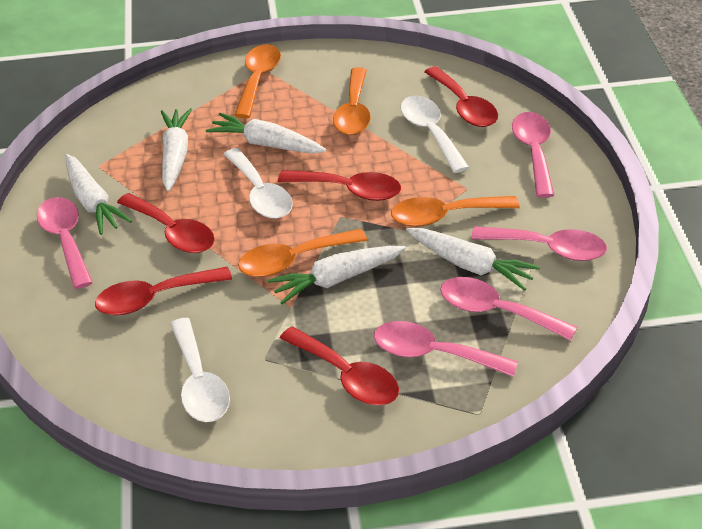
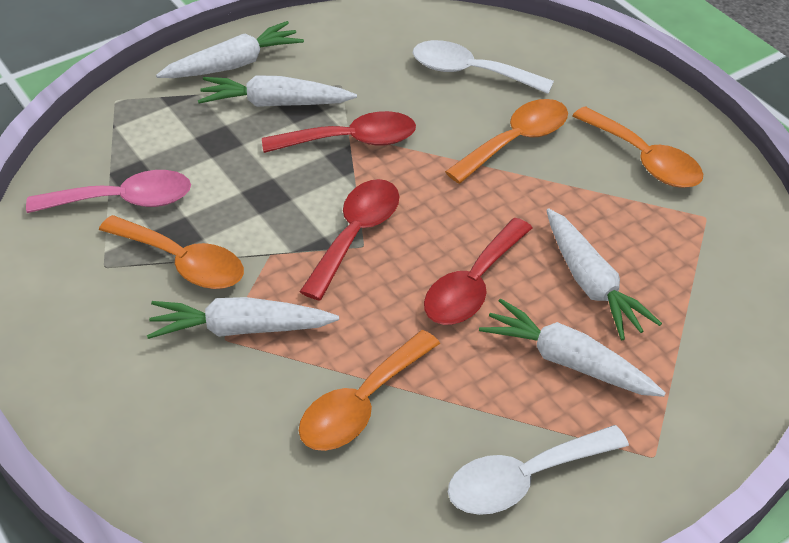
pink spoon: [37,197,93,289] [374,321,518,377] [440,277,577,341] [471,226,607,261] [512,112,554,198] = 5 -> [26,170,191,213] = 1
red spoon: [95,267,232,315] [117,193,215,253] [278,170,401,201] [280,326,399,405] [424,66,498,127] = 5 -> [262,111,416,153] [300,179,400,301] [424,218,532,325] = 3
white spoon: [170,318,230,422] [224,148,293,219] [400,96,469,173] = 3 -> [413,40,554,94] [448,425,629,515] = 2

